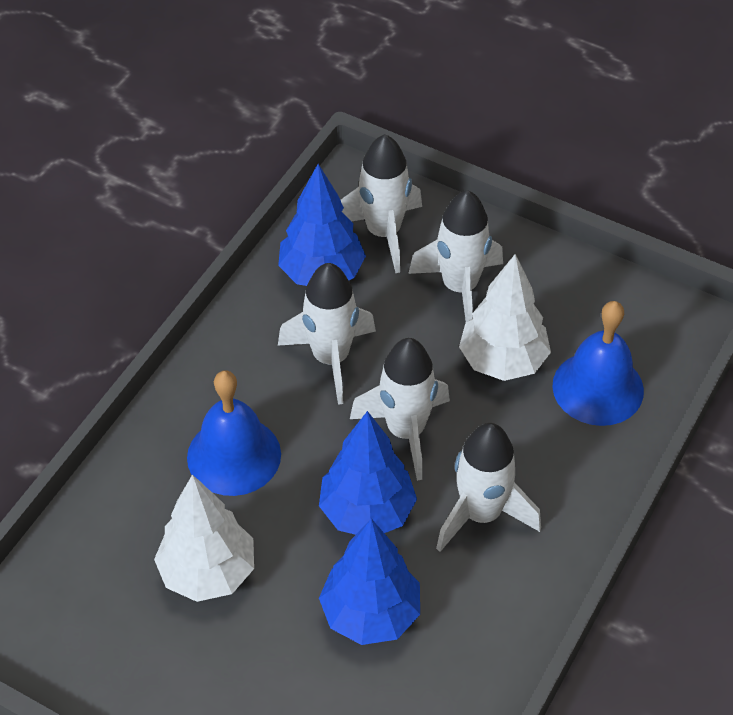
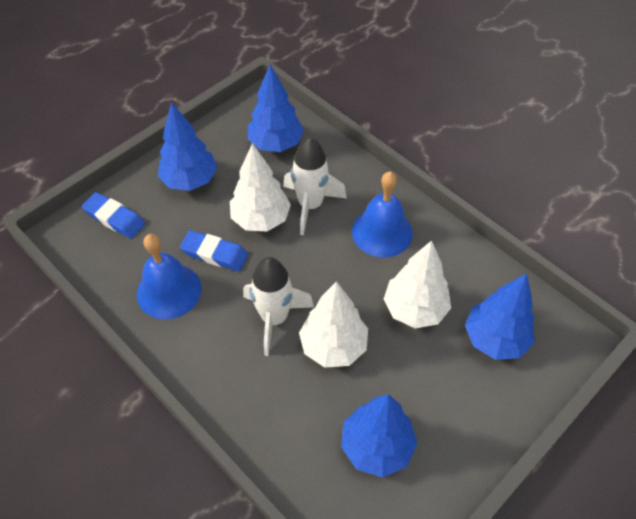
blue eraser: none = 0 -> [82,192,145,239] [180,230,248,271] = 2
blue tree: [278,164,366,286] [319,411,417,535] [319,519,420,645] = 3 -> [158,102,217,191] [248,64,304,152] [341,394,417,477] [465,273,535,360] = 4
white rocket: [278,263,376,405] [341,134,422,273] [350,338,450,481] [408,190,503,322] [436,423,541,552] = 5 -> [243,257,314,356] [283,138,347,235] = 2
white tree: [154,474,254,602] [459,254,551,381] = 2 -> [230,143,291,232] [299,281,368,368] [384,240,451,329] = 3

